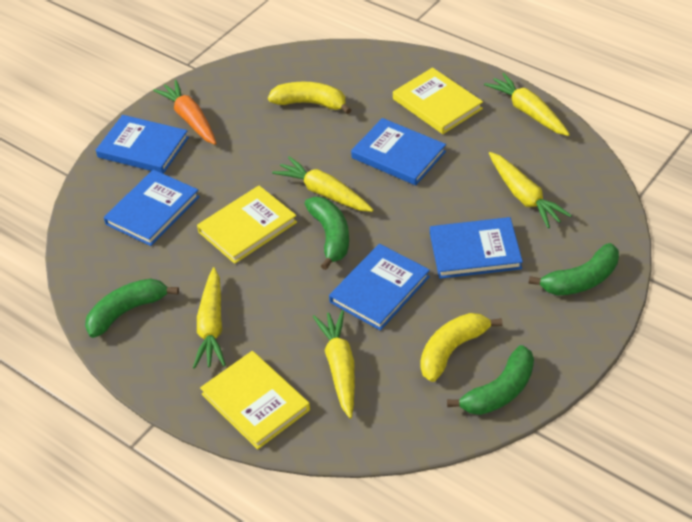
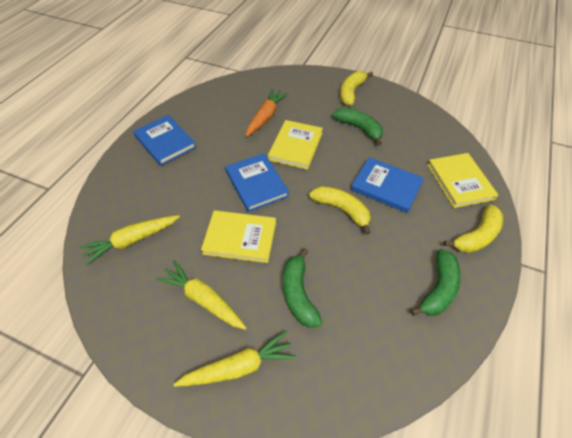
blue book: [96,115,189,174] [104,170,200,246] [329,244,430,331] [351,118,446,185] [430,217,523,279] = 5 -> [133,115,196,166] [225,153,289,212] [351,157,424,213] = 3
green banana: [85,278,179,338] [305,197,349,270] [447,345,534,415] [529,243,619,296] = 4 -> [283,248,322,328] [332,108,383,145] [410,249,461,316] = 3
yellow banana: [268,82,351,114] [420,313,503,382] = 2 -> [309,186,371,235] [340,71,373,106] [444,205,503,253] = 3
yellow carrot: [193,267,226,369] [272,156,374,212] [313,310,355,419] [484,73,570,136] [489,152,572,228] = 5 -> [80,215,180,265] [156,260,247,330] [173,331,296,387] = 3

